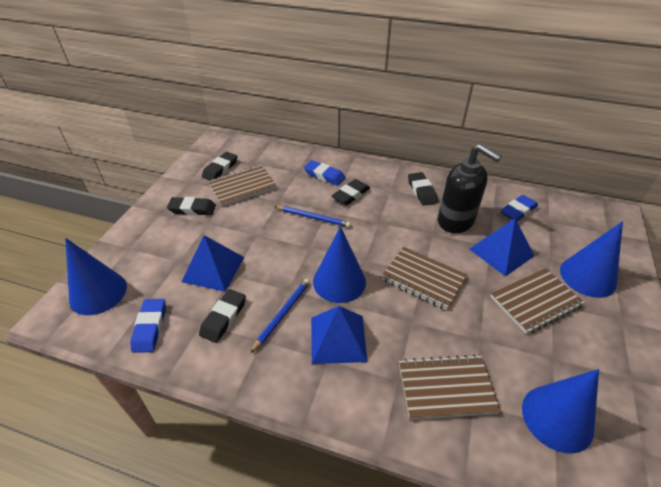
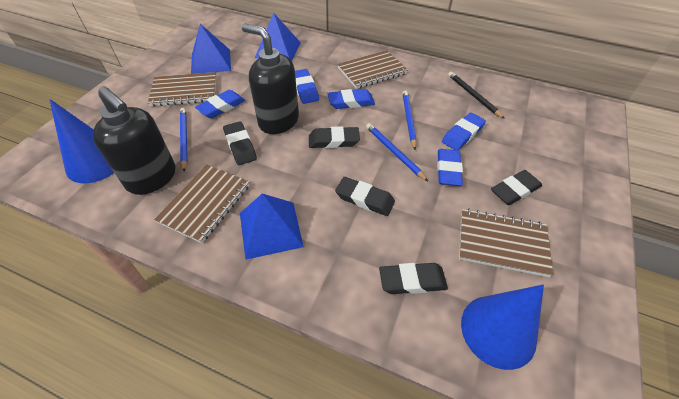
black pencil: none = 0 -> [448,72,505,119] = 1
black soap dispenser: [438,144,502,233] = 1 -> [93,86,175,195] [242,24,299,134] = 2
blue cone: [65,238,127,315] [313,226,366,303] [522,369,599,453] [560,221,623,298] = 4 -> [49,99,114,183] [461,285,544,370] = 2
blue eraser: [130,299,166,353] [304,160,345,186] [500,195,538,221] = 3 -> [195,90,245,119] [295,69,319,104] [327,89,375,109] [437,149,463,186] [442,113,486,150] = 5
blue pencil: [251,279,310,353] [274,206,351,227] = 2 -> [180,108,187,172] [366,123,428,181] [403,90,417,150] = 3

